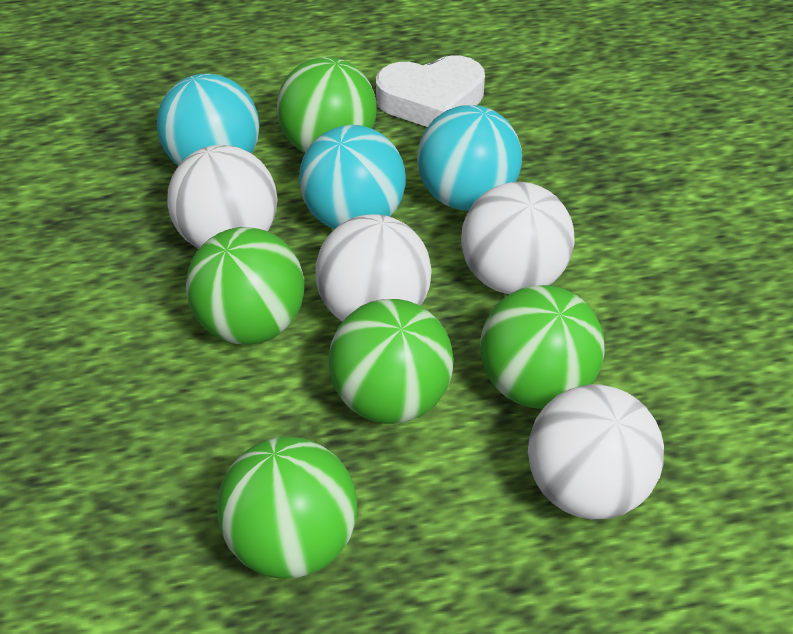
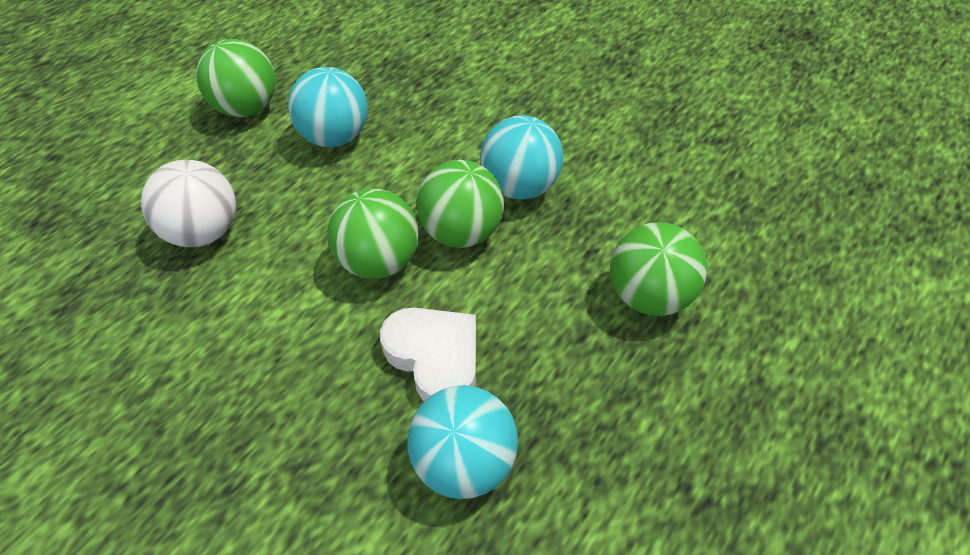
green ball: [186,227,304,344] [217,437,357,579] [277,57,377,153] [329,299,454,424] [480,285,604,409] = 5 -> [196,39,276,117] [327,188,419,279] [417,160,504,248] [610,222,707,316] = 4
white ball: [167,145,278,249] [315,214,432,322] [461,182,575,294] [528,385,664,519] = 4 -> [141,160,236,247] = 1

